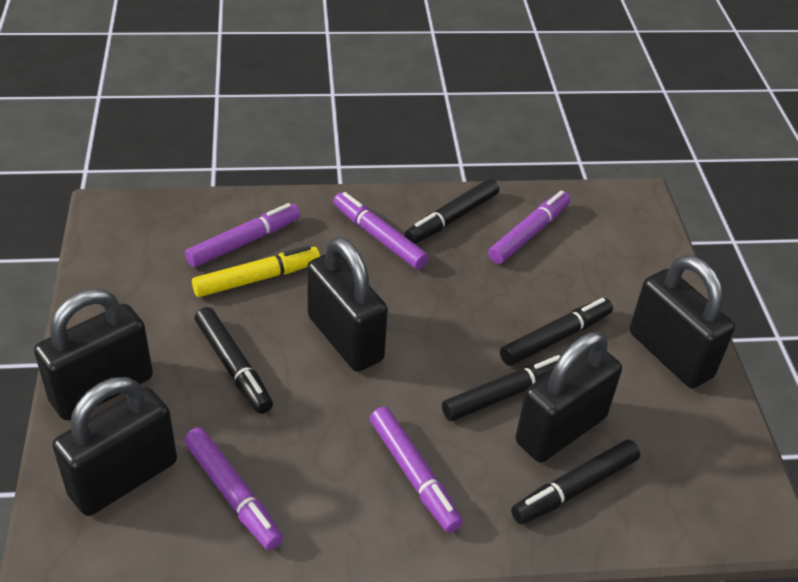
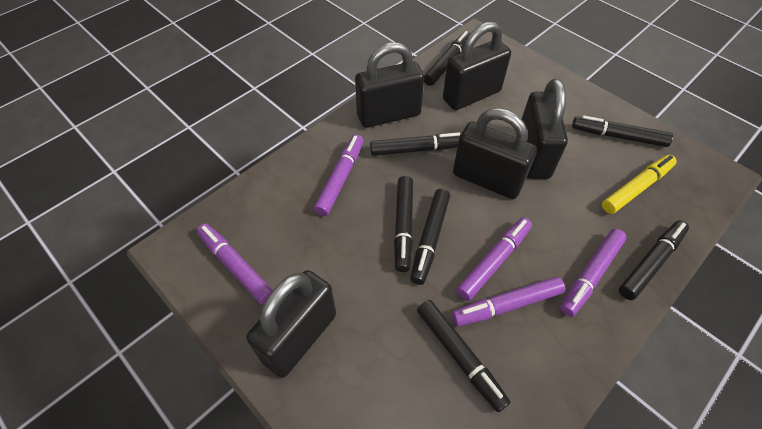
black marker: [195,307,273,414] [405,179,499,244] [442,355,561,421] [500,298,613,366] [511,440,640,524] = 5 -> [370,132,461,156] [394,176,413,272] [410,189,450,285] [417,300,510,412] [424,31,470,86] [572,115,673,147] [619,220,689,300] = 7

